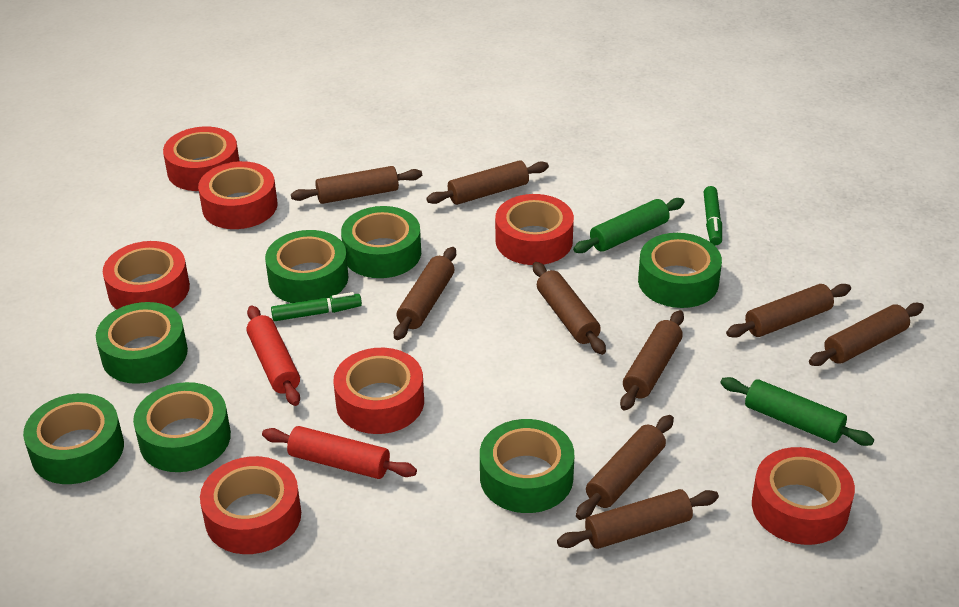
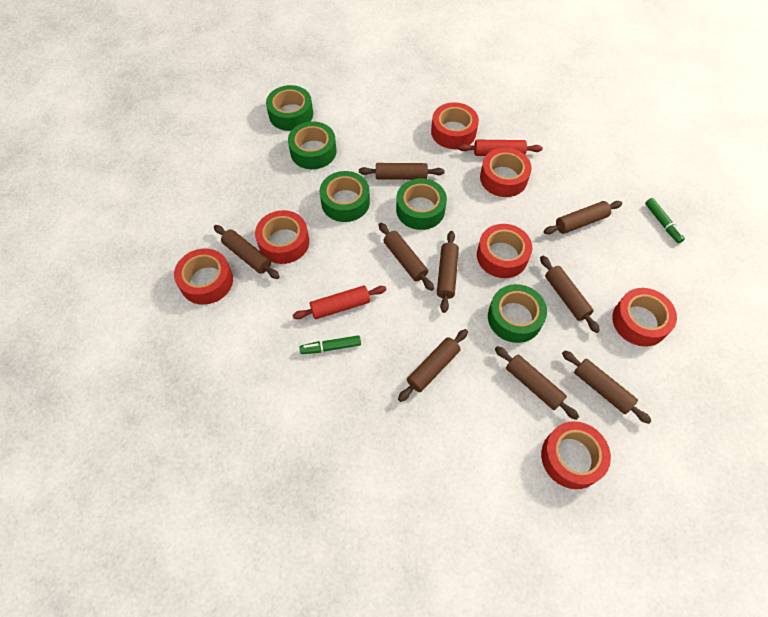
green rolling pin: [573,198,685,253] [720,377,874,446] = 2 -> none = 0
green tape: [23,393,124,484] [96,302,188,384] [133,382,231,472] [265,230,348,303] [341,206,421,278] [480,419,574,513] [638,233,722,308] = 7 -> [266,85,313,131] [288,121,336,169] [320,171,370,222] [396,178,447,230] [488,284,547,343] = 5

